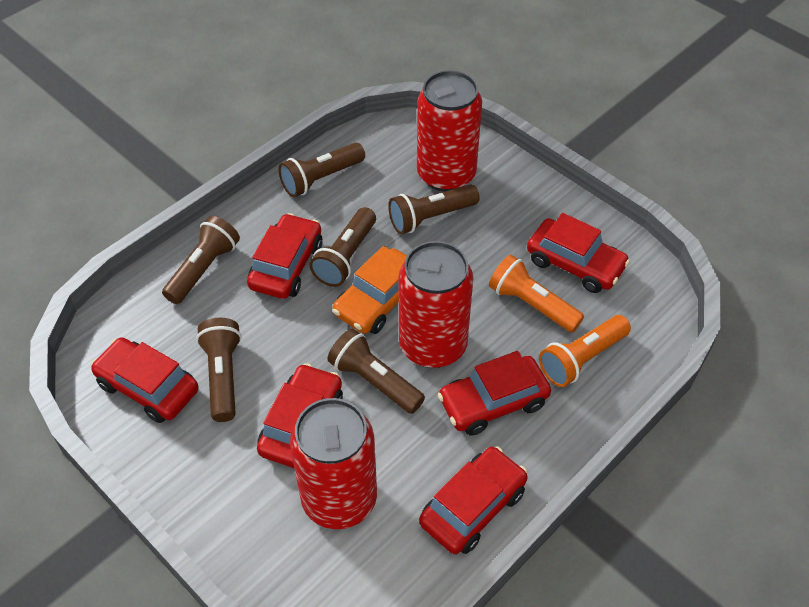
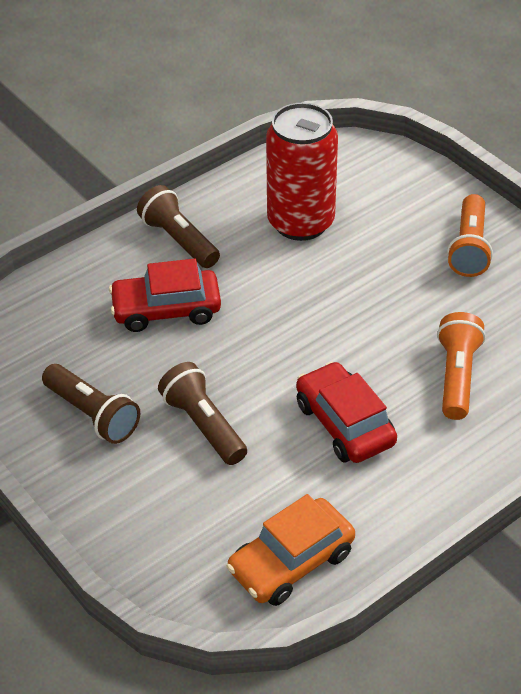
brown flashlight: [162,216,240,304] [196,318,241,422] [278,143,365,197] [309,207,376,287] [327,329,425,414] [388,185,480,234] = 6 -> [42,364,140,444] [137,185,220,268] [158,362,247,465] = 3
red can: [290,398,377,529] [398,241,474,368] [417,70,482,192] = 3 -> [266,103,338,241] = 1
red car: [91,337,199,423] [247,213,322,299] [257,363,343,469] [419,446,528,554] [438,351,551,436] [527,213,630,293] = 6 -> [109,259,221,332] [296,361,397,463] = 2

